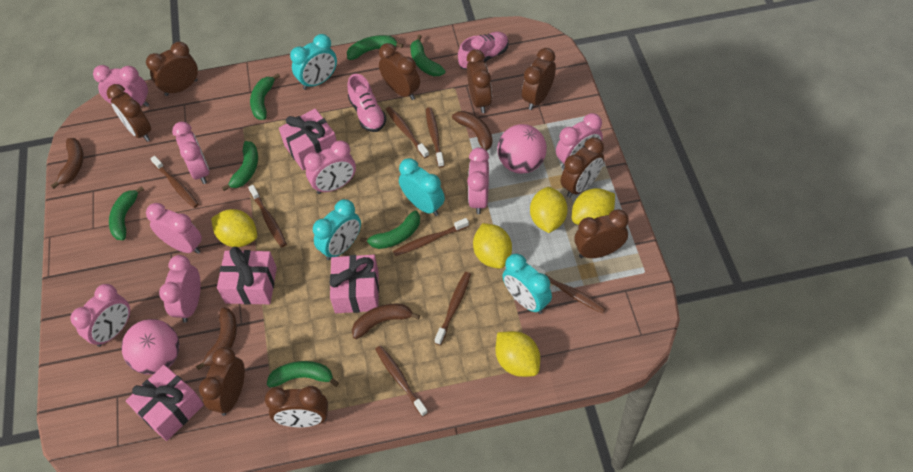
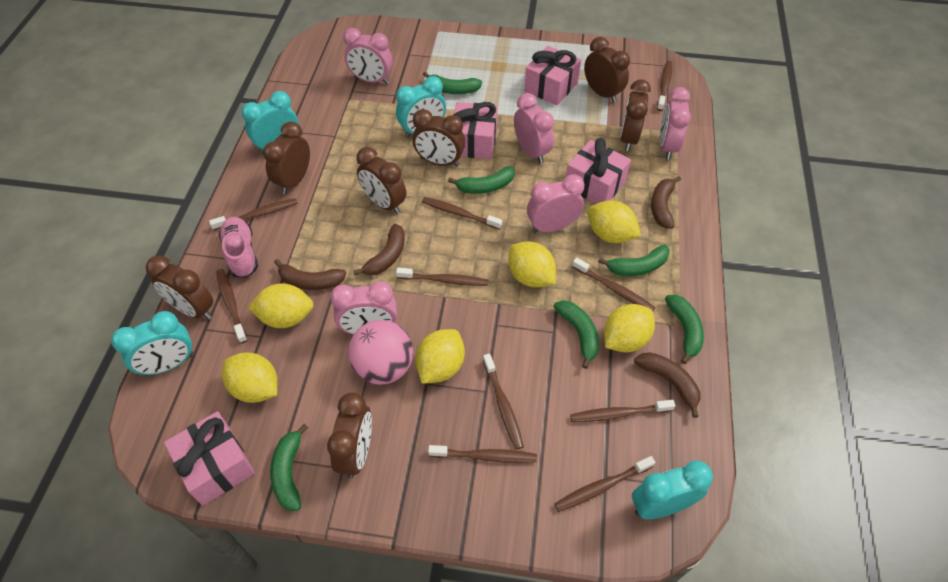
brown clock: [107,84,151,142] [146,42,198,96] [199,347,245,416] [265,386,328,427] [379,43,420,100] [467,49,492,113] [522,48,556,110] [561,138,604,198] [574,209,629,258] = 9 -> [146,255,213,320] [263,122,310,194] [327,393,372,478] [356,147,406,214] [412,109,465,166] [584,37,630,103] [620,79,651,151] = 7
brown toothbrush: [151,156,199,208] [248,185,287,247] [375,345,428,417] [386,107,429,158] [393,218,469,256] [426,107,444,168] [435,272,471,345] [532,264,606,314] = 8 -> [209,198,298,231] [216,269,247,343] [396,267,488,286] [422,197,502,230] [428,445,537,463] [483,354,524,450] [554,456,655,512] [570,400,675,422] [572,258,655,311] [657,61,672,111] = 10
green banana: [109,186,144,240] [222,141,258,191] [250,73,280,120] [267,361,339,387] [347,35,403,60] [360,211,420,249] [410,35,445,76] = 7 -> [270,424,308,511] [423,71,482,94] [448,166,515,194] [553,300,599,369] [598,244,670,276] [665,295,704,364] = 6
pink ball: [121,319,179,375] [497,124,547,174] = 2 -> [348,320,413,385] = 1
pink clock: [70,284,130,347] [93,65,149,107] [146,203,202,254] [159,255,201,323] [172,121,209,184] [304,140,356,194] [467,147,489,214] [556,113,603,170] = 8 -> [330,281,397,335] [343,28,393,84] [514,93,554,164] [527,174,584,233] [660,87,691,160] = 5
pink shoe: [347,74,386,132] [458,32,508,70] = 2 -> [219,217,258,278] = 1
yellow lemon: [211,209,257,247] [473,223,512,269] [495,331,540,377] [530,187,568,233] [572,188,615,225] = 5 -> [222,352,277,403] [248,283,314,328] [415,329,465,384] [508,242,556,287] [588,201,641,243] [604,304,655,352] = 6

